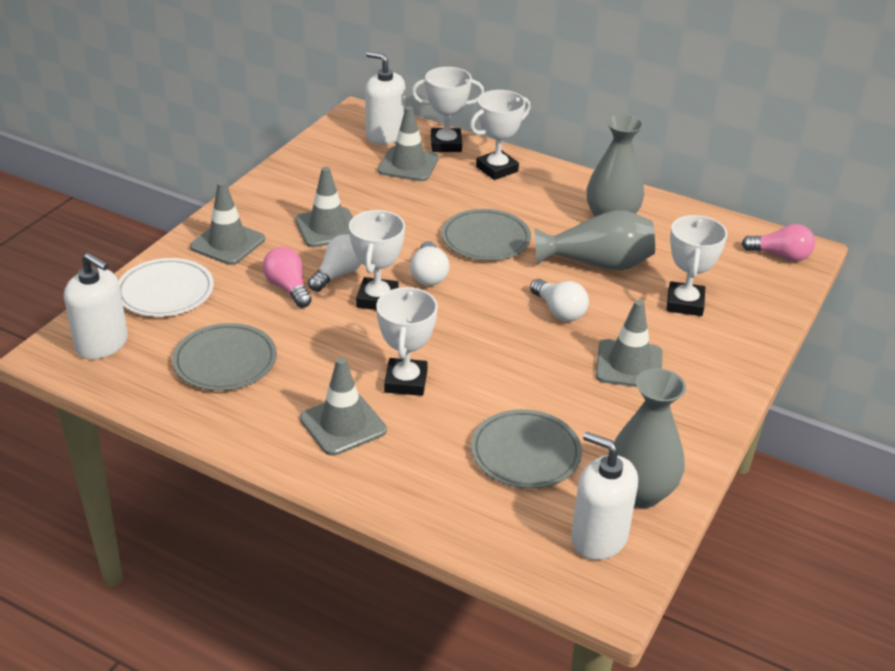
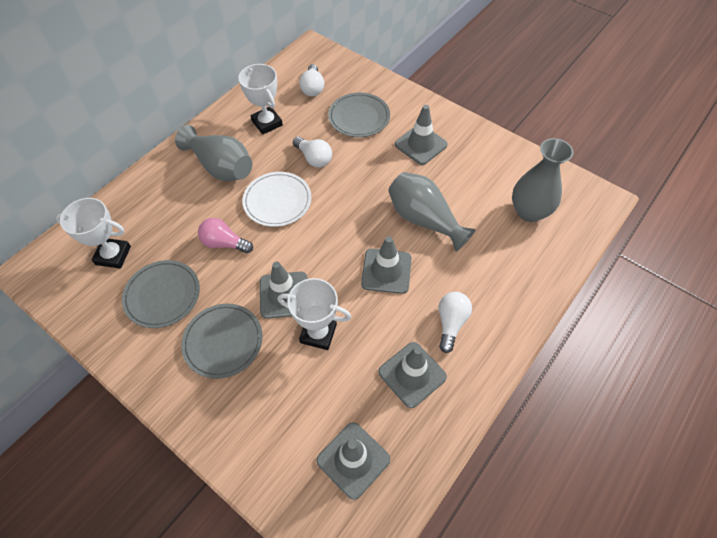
pink light bulb: [263,247,312,308] [742,224,815,262] = 2 -> [198,218,253,253] = 1
white soap dispenser: [64,253,128,359] [365,51,405,145] [571,432,638,560] = 3 -> none = 0
white trophy: [349,210,405,310] [376,287,437,396] [411,67,484,152] [470,90,531,180] [667,215,727,316] = 5 -> [56,198,131,269] [238,64,283,135] [277,278,351,350] = 3

